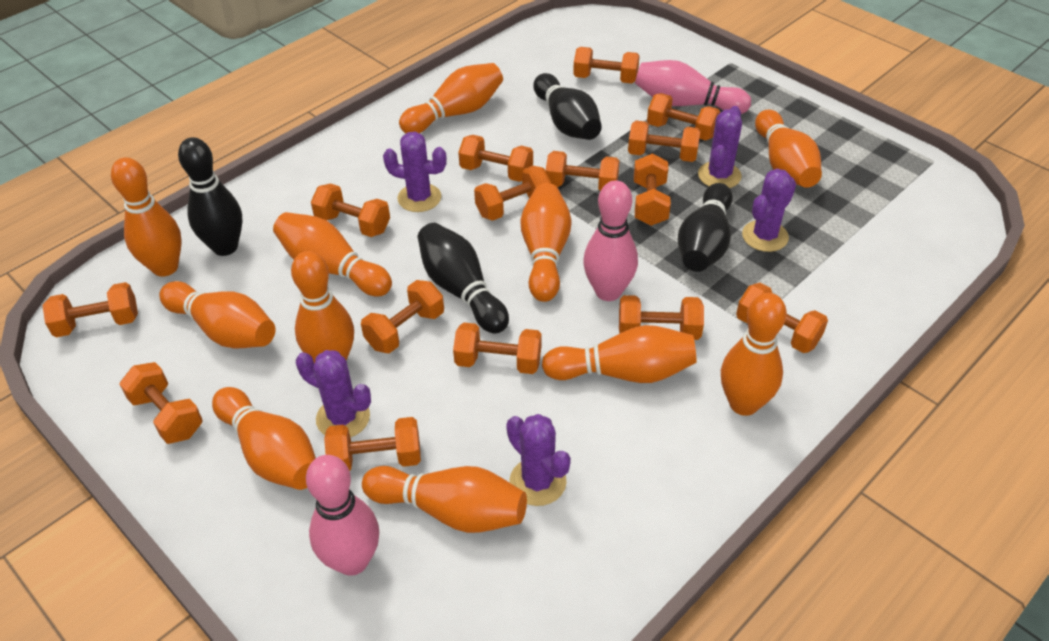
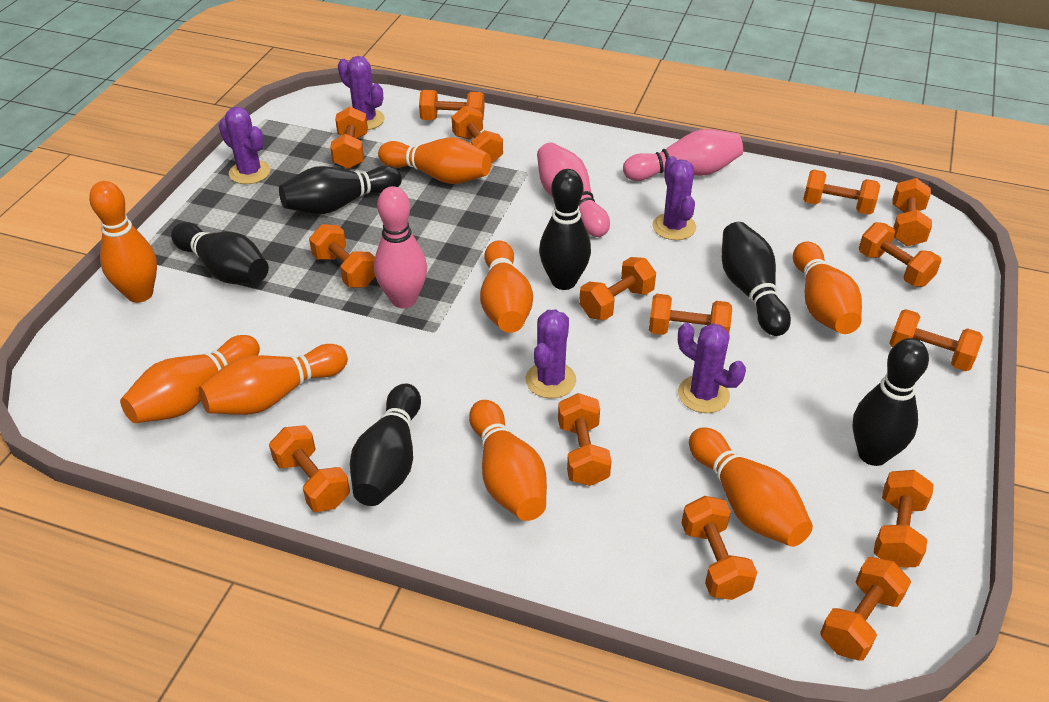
black bowling pin: [178,137,243,256] [418,223,509,334] [533,73,602,140] [678,183,733,272] = 4 -> [171,222,269,284] [279,166,402,214] [350,384,421,506] [539,169,591,290] [722,222,791,336] [852,338,929,466] = 6
orange bowling pin: [111,158,182,277] [159,281,276,349] [212,387,316,490] [273,212,392,296] [291,251,354,363] [362,466,527,533] [399,63,503,133] [520,183,572,302] [542,325,697,383] [721,293,787,416] [755,110,822,188] = 11 -> [89,181,157,303] [120,335,260,423] [199,344,348,415] [378,138,491,184] [469,400,547,521] [480,240,533,333] [689,428,813,547] [793,242,862,334] = 8

